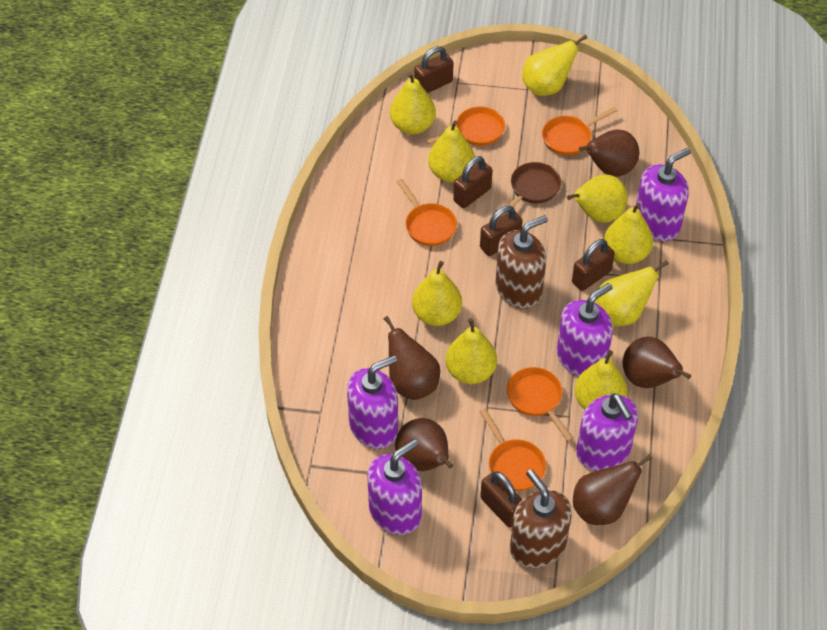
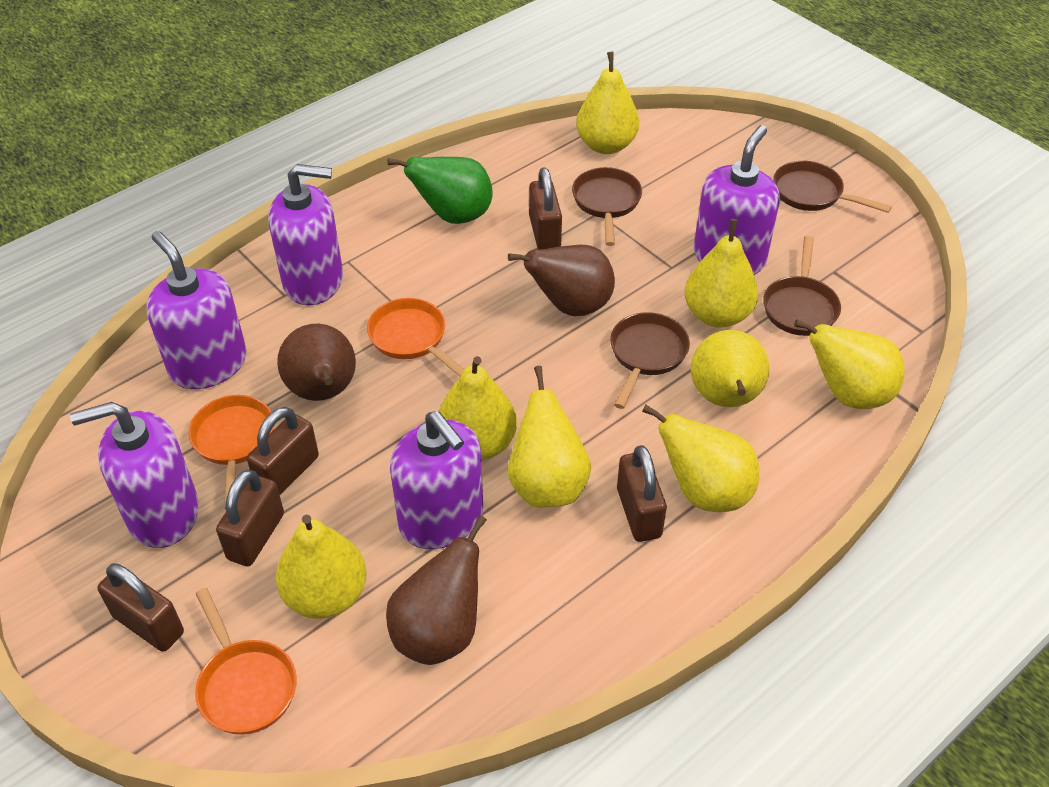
brown pan: [500,162,561,217] = 1 -> [572,167,642,246] [610,312,690,409] [763,236,841,336] [773,161,892,213] = 4
brown pear: [384,316,440,400] [395,418,453,471] [573,454,652,525] [579,129,639,177] [622,336,691,388] = 5 -> [277,324,356,401] [386,515,487,665] [508,245,615,316] = 3
brown soap dispenser: [495,215,548,309] [510,469,572,568] = 2 -> none = 0
green pear: none = 0 -> [387,157,493,224] = 1
orange pan: [396,179,457,246] [426,106,505,146] [479,409,546,491] [507,367,574,442] [542,107,617,155] = 5 -> [188,395,274,509] [195,588,297,735] [367,298,464,377] = 3
yellow pear: [390,72,436,134] [412,261,462,326] [428,121,475,182] [445,318,497,384] [522,34,587,96] [567,174,628,223] [574,350,627,410] [595,260,669,326] [604,203,653,264] = 9 -> [276,515,367,619] [439,356,517,460] [508,366,591,508] [576,52,639,154] [642,405,759,512] [684,219,758,328] [691,330,769,407] [794,319,904,409] = 8

